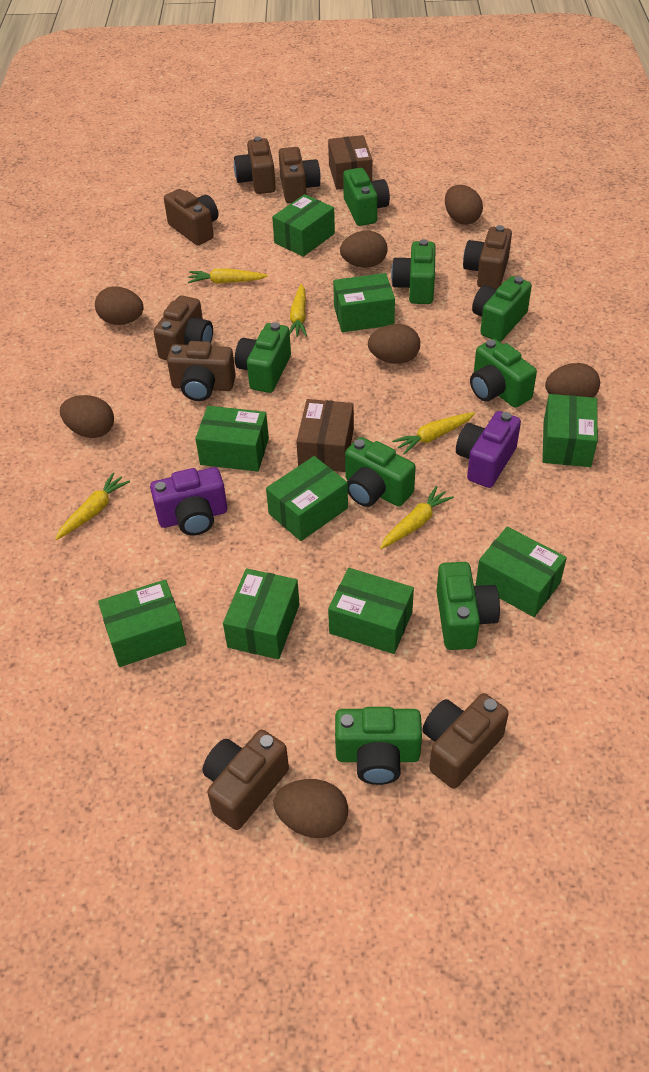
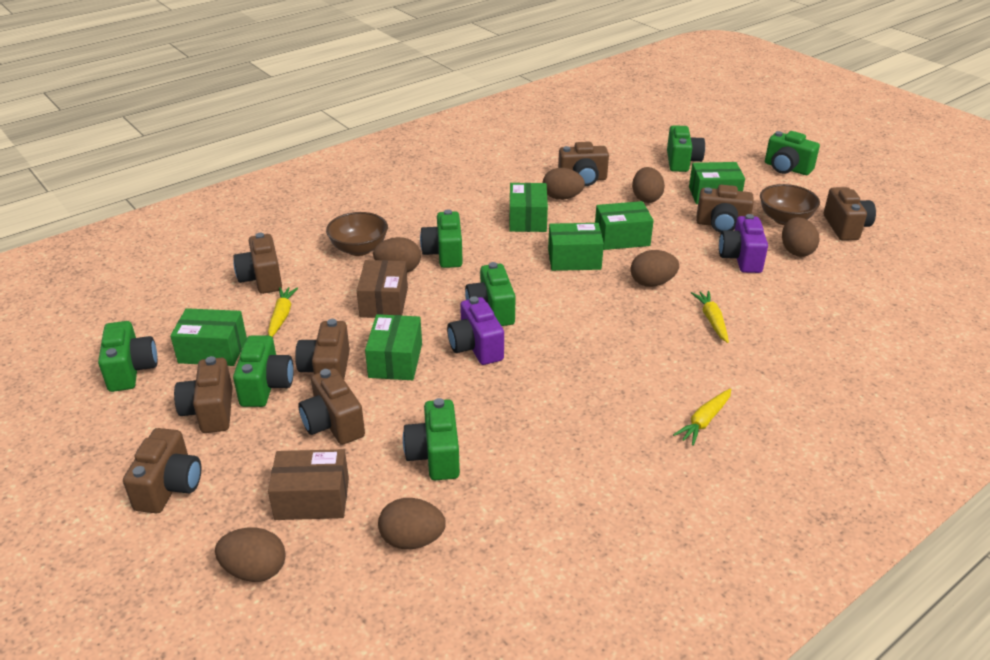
brown bowl: none = 0 -> [326,212,388,256] [760,184,820,225] = 2
green box: [98,579,187,667] [195,406,269,472] [223,568,300,659] [266,456,348,541] [272,194,335,257] [328,568,414,654] [333,273,395,332] [476,527,567,617] [542,394,598,467] = 9 -> [170,308,247,366] [365,314,422,380] [509,183,548,232] [548,223,604,271] [595,201,654,250] [689,162,745,204] = 6
green camera: [235,322,291,393] [335,707,422,785] [343,168,390,226] [345,437,416,507] [391,239,436,304] [437,562,500,650] [470,339,537,408] [472,276,532,342] = 8 -> [98,321,158,392] [233,336,294,407] [403,398,460,480] [420,209,463,268] [465,262,516,326] [667,125,705,172] [765,131,820,175] = 7
yellow carrot: [55,473,130,540] [188,269,268,284] [289,284,307,337] [380,486,454,549] [392,412,475,455] = 5 -> [268,287,298,337] [673,388,731,446] [691,291,729,343] = 3

